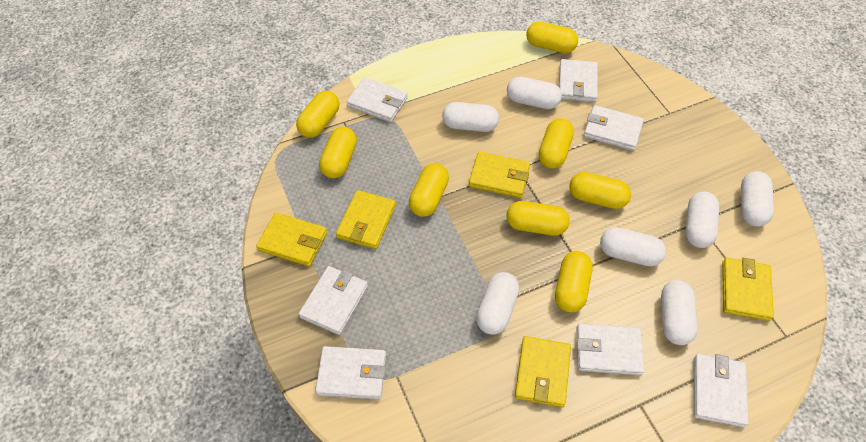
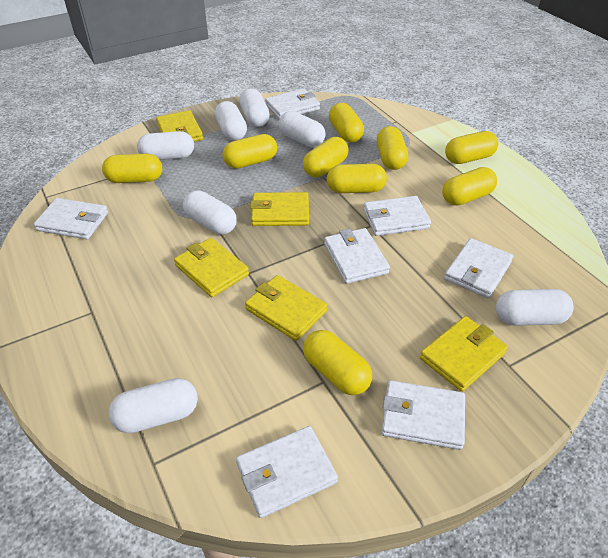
yellow capsule: [296,91,339,138] [319,127,357,178] [409,163,449,217] [506,201,570,236] [526,22,578,53] [539,118,574,169] [555,251,593,312] [569,172,631,209] = 8 -> [102,154,162,183] [223,134,277,169] [303,137,349,177] [303,330,372,395] [327,164,387,193] [329,103,364,143] [377,126,408,170] [442,167,497,206] [445,131,498,164] = 9

